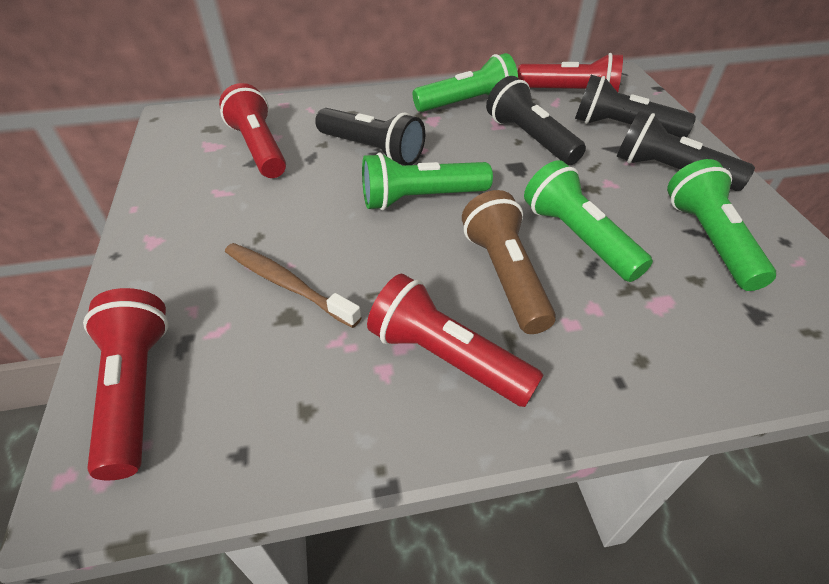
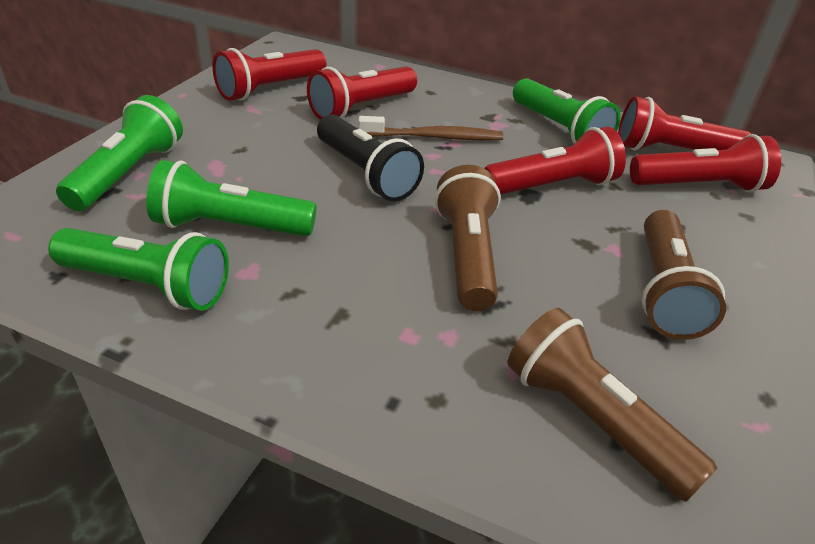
black flashlight: [315,108,425,165] [486,76,586,165] [575,75,696,138] [617,111,755,191] = 4 -> [317,115,424,201] = 1
brown flashlight: [462,190,556,334] = 1 -> [435,165,501,311] [508,308,718,502] [642,210,726,340] = 3
red flashlight: [83,288,168,480] [219,83,286,178] [367,274,544,407] [518,53,623,92] = 4 -> [213,48,326,101] [307,66,417,120] [484,127,626,195] [618,96,751,151] [630,134,781,192] = 5

